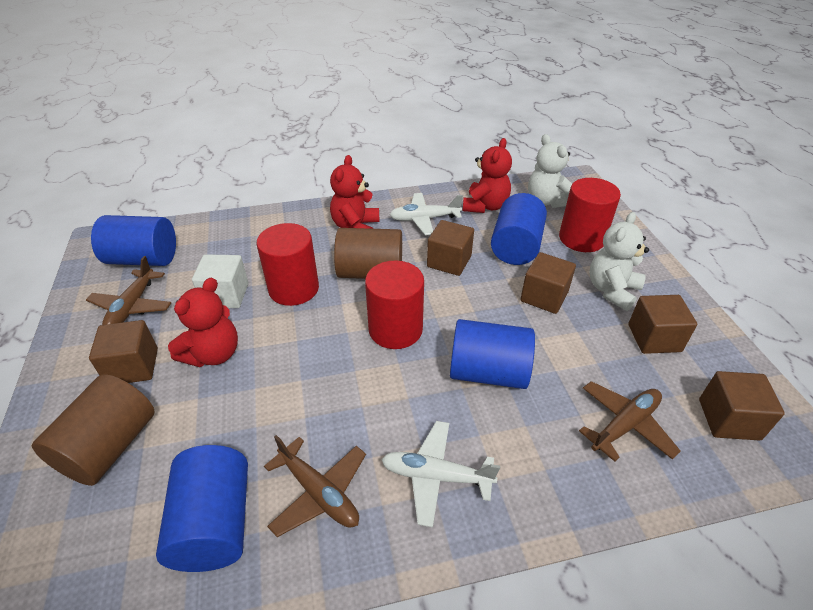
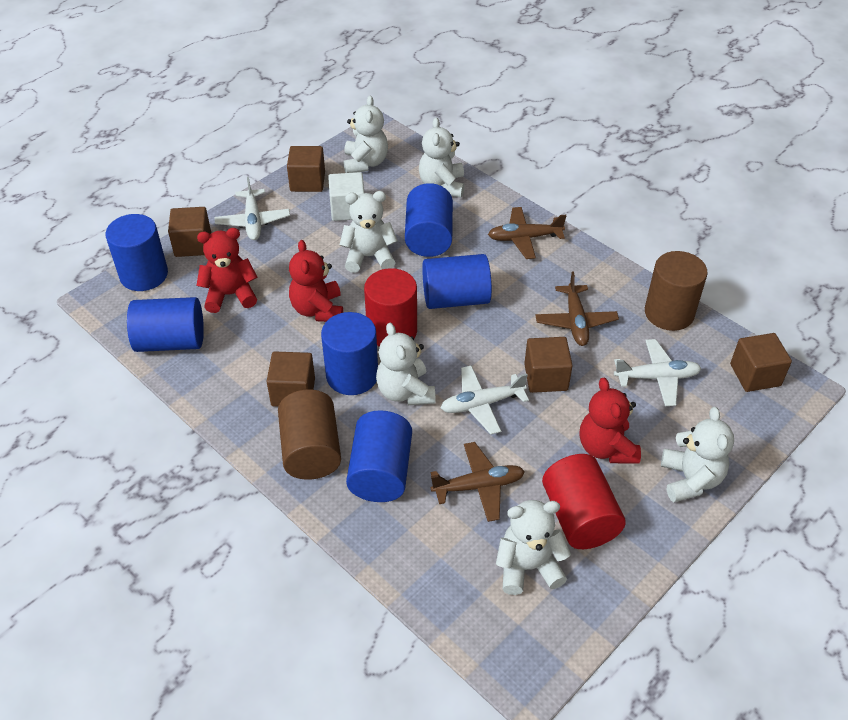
blue cylinder: [91,215,176,266] [156,445,248,572] [450,319,535,389] [491,193,547,265] = 4 -> [106,214,168,291] [127,297,204,352] [321,312,378,395] [346,410,412,502] [405,183,453,257] [422,254,492,309] = 6
red cylinder: [256,223,319,306] [365,261,424,349] [559,178,621,252] = 3 -> [364,268,417,347] [542,454,626,549] = 2
white plane: [381,421,500,527] [390,193,463,235] = 2 -> [214,176,290,240] [441,365,529,434] [614,339,701,406] = 3
white teddy bear: [528,134,572,208] [589,212,649,311] = 2 -> [340,191,398,273] [343,96,388,173] [376,323,435,405] [419,117,465,197] [496,500,571,595] [661,407,734,502] = 6

